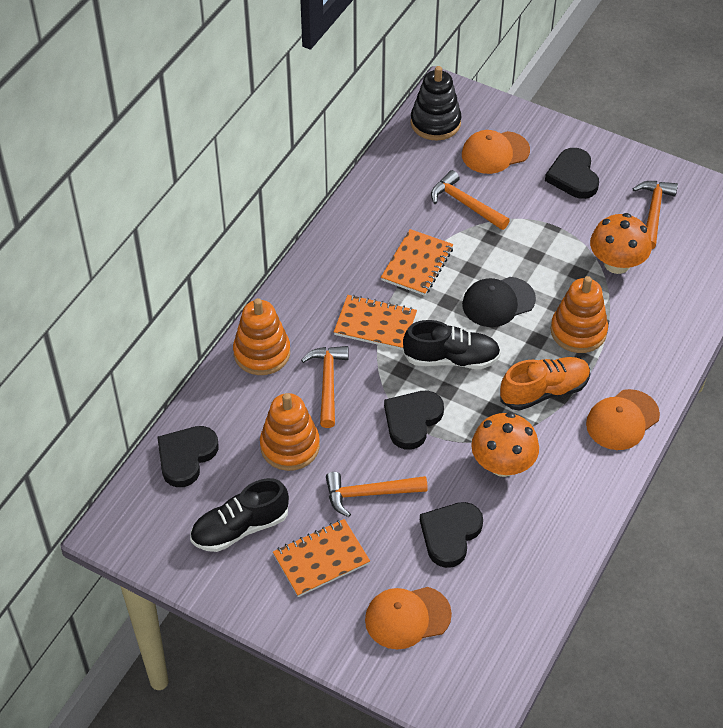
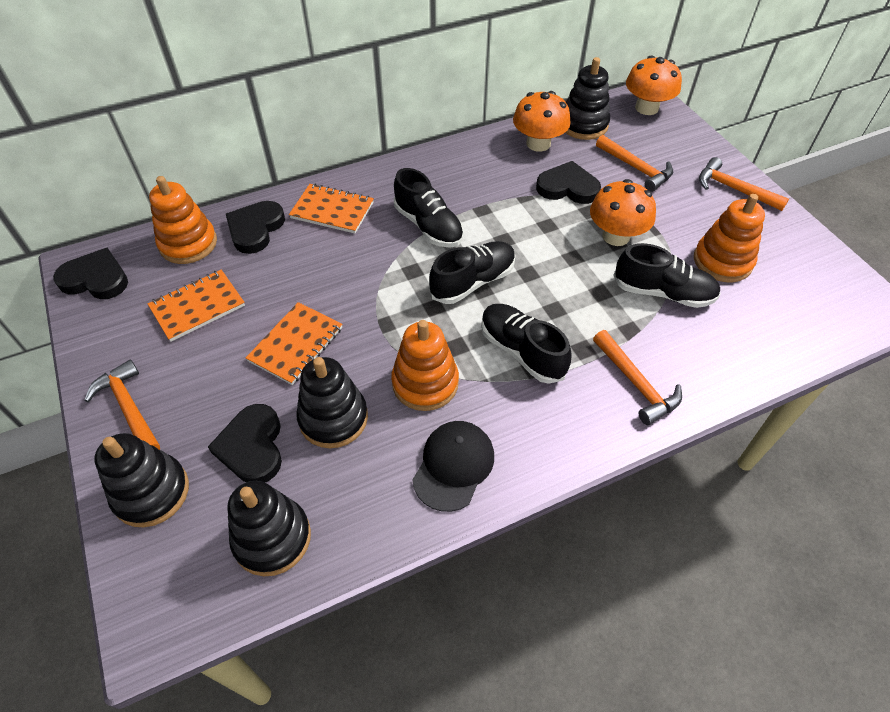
black shoe: [190,478,289,552] [403,320,501,369] = 2 -> [394,168,464,248] [429,241,516,304] [481,304,572,384] [613,243,720,308] = 4
black stacking toy: [411,66,461,141] = 1 -> [94,433,189,527] [227,481,311,576] [296,357,368,448] [565,57,610,140] = 4
orange cap: [365,587,452,649] [462,130,530,174] [586,389,660,450] = 3 -> none = 0
orange mushroom: [471,412,539,477] [590,213,652,274] = 2 -> [513,91,571,152] [590,179,656,246] [626,55,682,115] = 3
orange shoe: [500,357,590,411] = 1 -> none = 0

